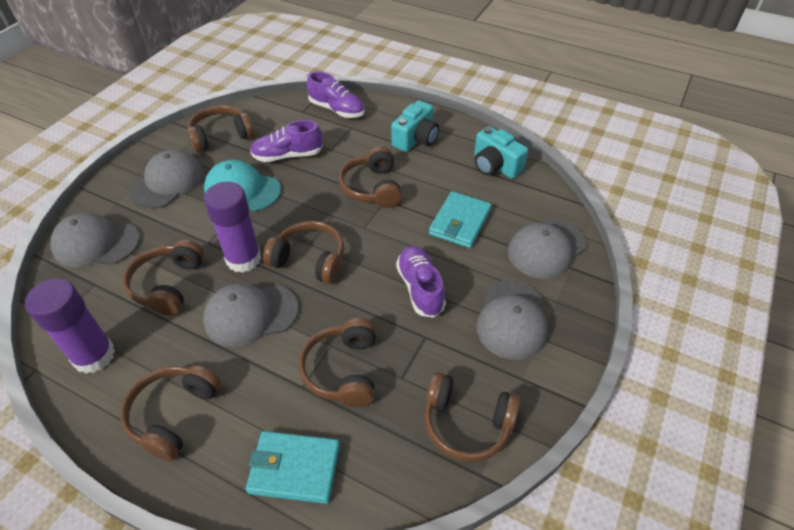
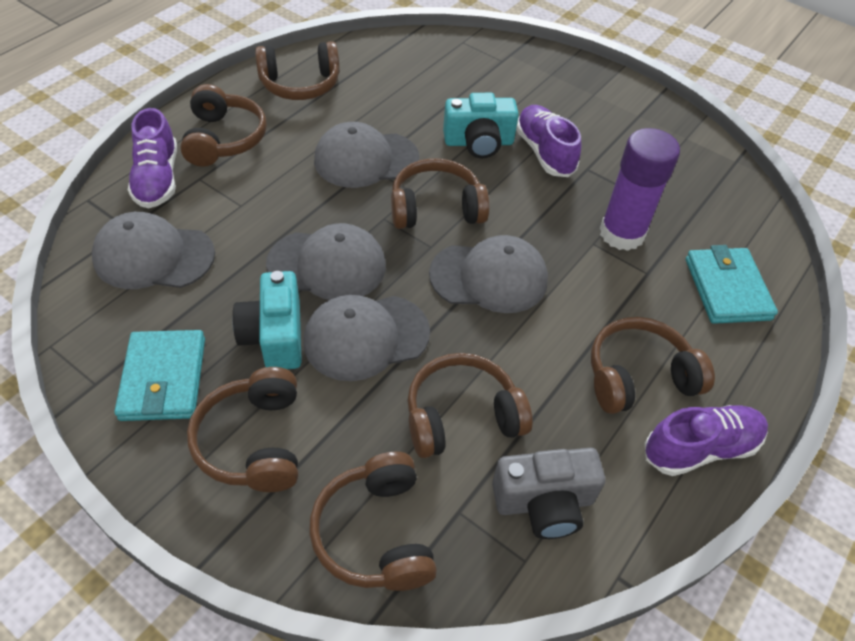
grey camera: none = 0 -> [492,448,605,539] = 1
purple glue stick: [25,278,115,374] [204,182,261,273] = 2 -> [600,128,680,251] = 1
turquoise cap: [204,160,281,212] = 1 -> none = 0

